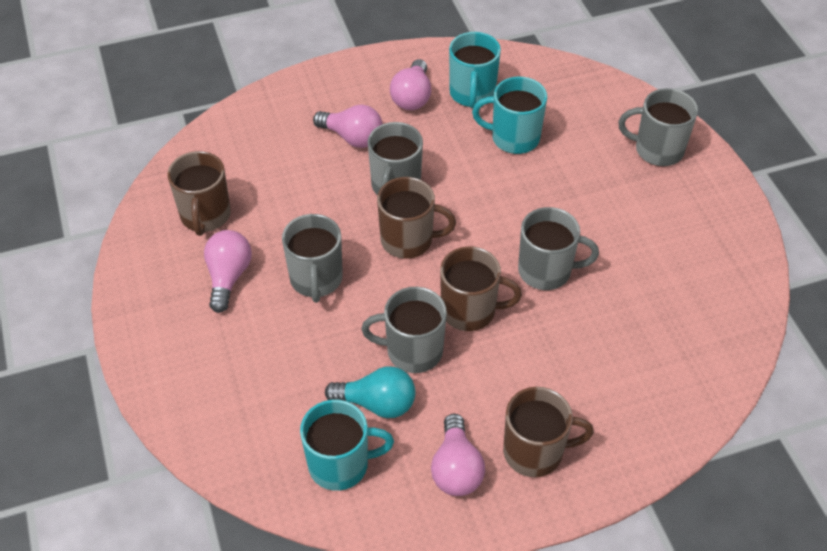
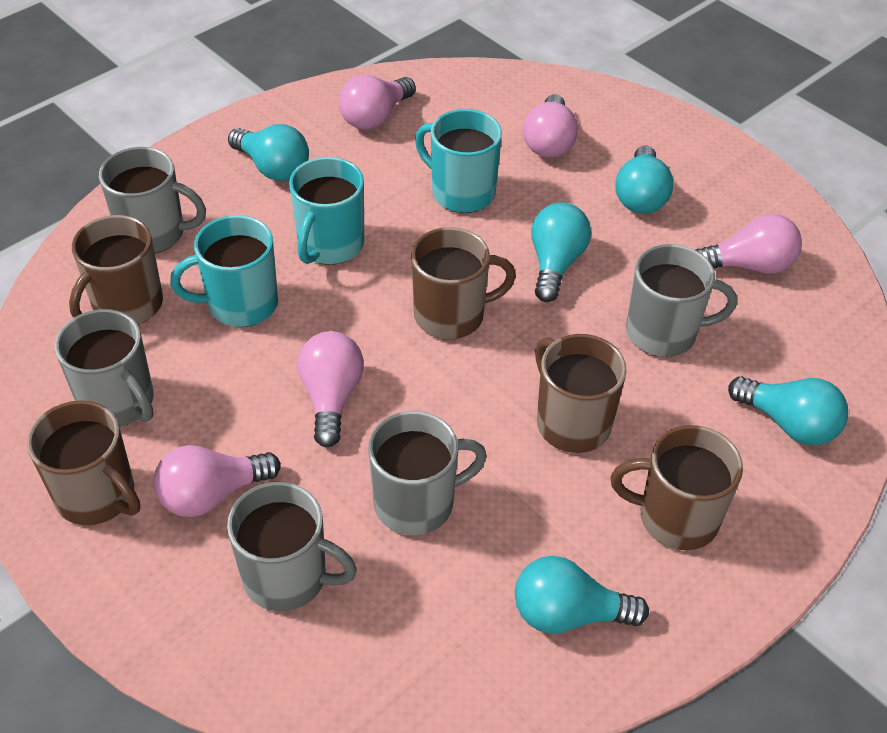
brown mug: [167,151,231,236] [377,177,456,259] [440,246,522,331] [503,387,594,477] = 4 -> [27,400,140,525] [69,215,163,325] [411,227,516,340] [535,334,627,453] [611,425,743,550] = 5
pink light bulb: [204,230,252,313] [313,104,383,148] [390,59,431,110] [431,414,485,496] = 4 -> [153,445,281,517] [298,331,364,447] [338,75,416,130] [523,94,578,158] [696,214,802,274] = 5
turquoise light bulb: [325,366,416,418] = 1 -> [228,124,309,181] [515,556,649,634] [531,203,591,302] [616,146,673,214] [728,376,848,445] = 5

